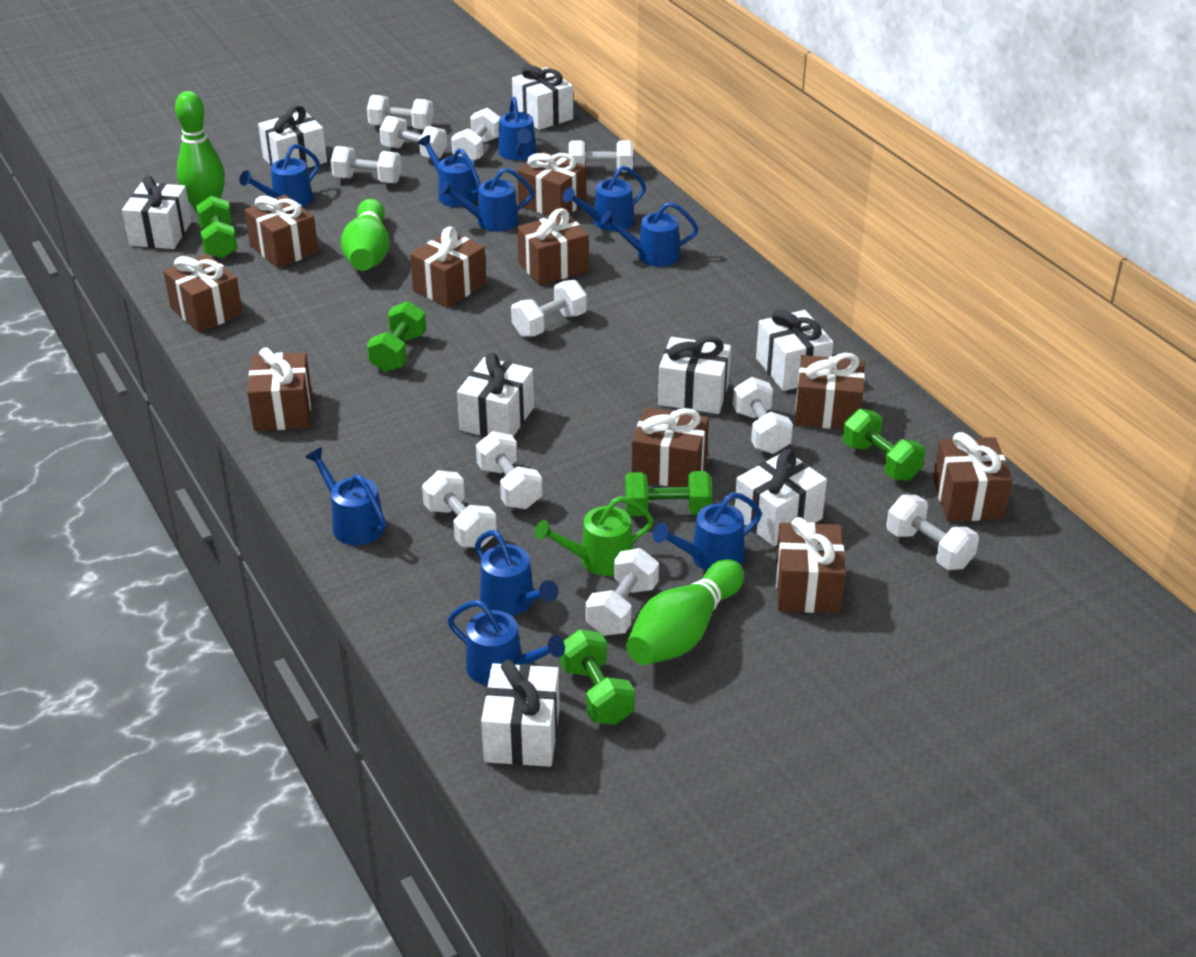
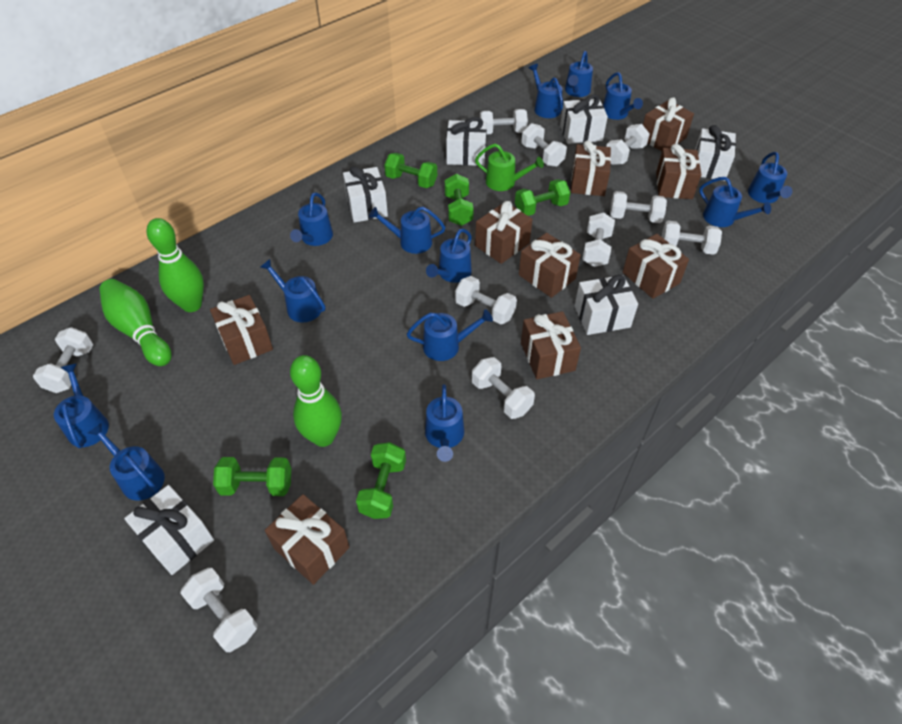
blue watering can: [239,144,320,207] [305,447,386,545] [417,135,481,207] [439,167,534,232] [448,600,565,686] [475,530,558,616] [498,96,536,161] [563,166,646,231] [600,202,698,267] [653,492,762,571] = 10 -> [54,364,109,448] [88,423,165,501] [260,259,325,323] [290,192,333,246] [369,207,445,254] [407,309,493,361] [425,384,464,462] [426,229,472,283] [529,64,563,118] [565,51,593,97] [603,72,643,120] [699,177,771,227] [748,152,792,203] = 13
brown gift: [163,254,243,333] [244,195,319,268] [247,347,312,431] [410,226,486,307] [517,152,587,216] [517,208,589,285] [632,408,709,487] [776,517,846,613] [795,353,865,430] [933,432,1012,521] = 10 -> [210,295,273,365] [265,494,350,585] [475,201,533,264] [519,233,581,298] [521,311,581,379] [571,141,611,196] [623,234,689,299] [643,97,694,151] [656,144,701,199] = 9
white dumbbell: [331,146,402,183] [367,95,434,130] [379,116,447,159] [422,470,497,548] [451,108,500,161] [476,431,543,509] [511,280,587,337] [569,140,633,172] [586,548,659,636] [733,377,793,454] [886,495,979,570] = 11 -> [33,327,93,393] [180,568,257,652] [455,276,517,325] [472,357,535,419] [480,109,528,134] [521,123,567,167] [582,213,615,267] [606,124,650,165] [610,191,667,223] [662,221,722,255] = 10
white gift: [122,176,192,249] [258,105,327,168] [457,353,534,437] [481,659,560,767] [512,65,573,130] [658,336,731,414] [735,449,827,547] [756,309,834,391] = 8 -> [124,485,214,575] [343,166,388,223] [446,117,487,166] [560,95,608,144] [575,274,638,335] [695,125,736,181] = 6

